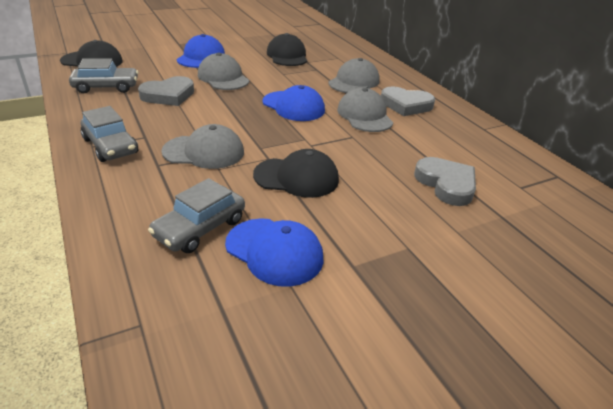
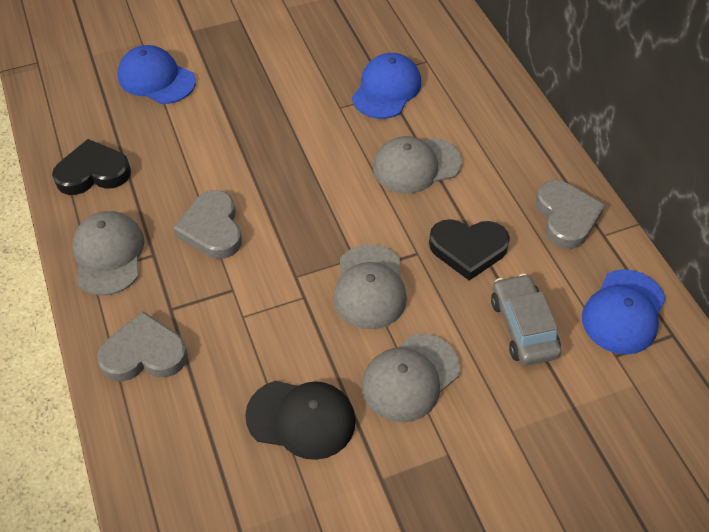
black cap: [60,40,123,67] [253,149,339,198] [267,33,307,66] = 3 -> [245,381,356,460] = 1
black heart: none = 0 -> [52,139,131,195] [429,219,510,280] = 2
grey car: [69,58,139,93] [81,106,138,162] [148,178,245,253] = 3 -> [491,274,561,365] = 1

